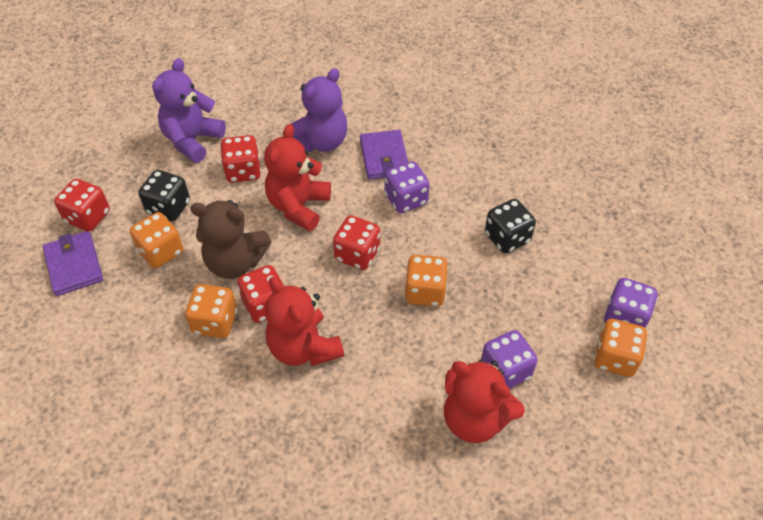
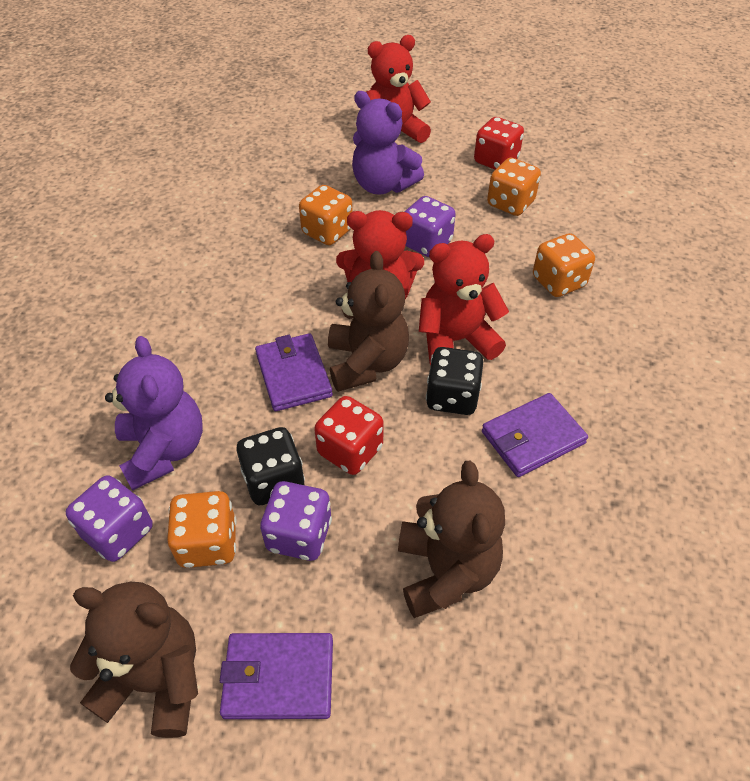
brown teddy bear: [190,200,271,279] = 1 -> [70,582,198,738] [328,251,409,392] [398,461,505,618] = 3
purple wallet: [43,231,103,296] [360,130,408,180] = 2 -> [220,633,333,719] [255,333,333,411] [482,393,588,477] = 3
red dice: [54,179,110,231] [220,135,261,183] [237,265,285,323] [333,215,380,270] = 4 -> [314,396,384,475] [474,117,524,170] = 2

